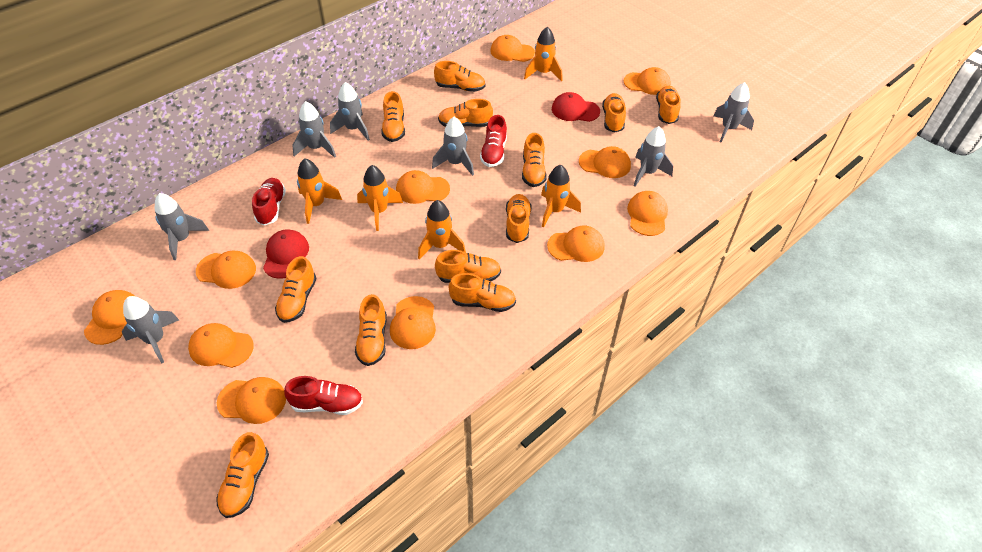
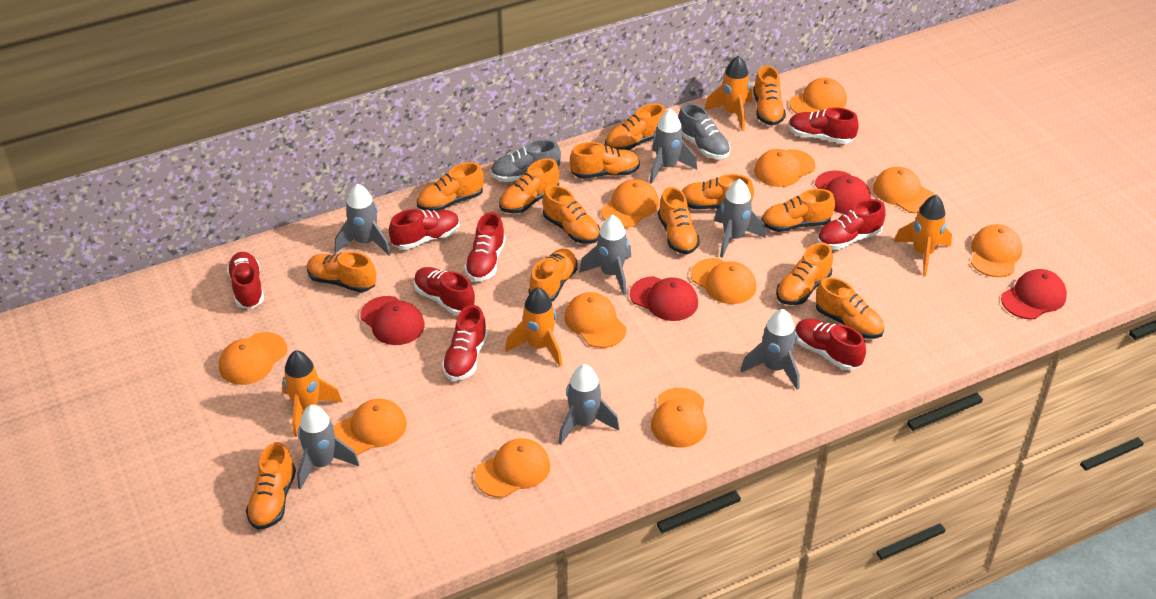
grey shoe: none = 0 -> [490,140,561,182] [678,103,730,159] = 2
orange rocket: [297,158,342,224] [357,165,403,231] [418,200,466,260] [524,27,563,81] [541,164,581,228] = 5 -> [282,350,343,437] [506,287,562,367] [705,56,752,131] [894,195,952,276] = 4
orange shoe: [216,432,269,518] [275,256,317,323] [355,294,387,366] [381,91,405,142] [434,61,485,92] [435,250,501,283] [438,99,493,127] [449,273,516,312] [506,194,532,243] [522,133,547,187] [602,93,626,133] [656,86,681,124] = 12 -> [246,442,296,530] [307,252,376,293] [417,162,484,211] [499,158,559,213] [529,248,578,302] [543,185,600,244] [570,142,640,179] [605,104,666,150] [658,187,700,254] [682,174,754,209] [753,66,786,125] [762,189,835,232] [776,243,833,305] [816,277,884,339] = 14
red cap: [263,229,309,279] [552,92,600,122] = 2 -> [360,296,424,345] [630,276,698,321] [815,171,871,214] [1001,269,1067,319] = 4
red shoe: [252,178,286,226] [284,376,363,415] [480,115,507,167] = 3 -> [227,252,264,309] [389,209,460,250] [414,267,475,315] [442,305,488,381] [464,212,506,281] [789,107,859,144] [795,319,866,370] [817,199,886,250] = 8

